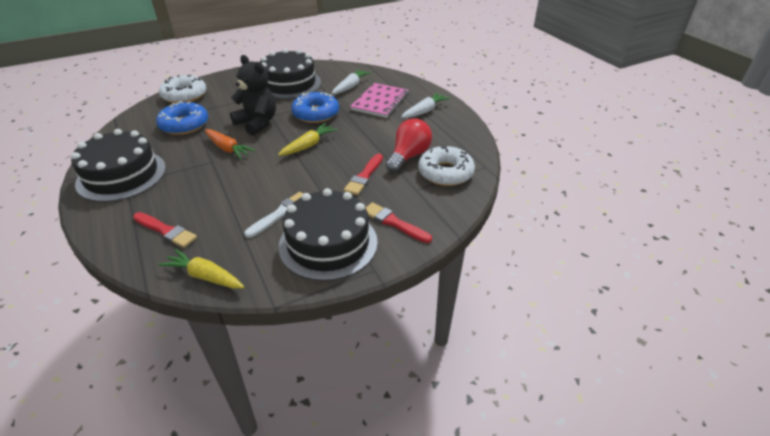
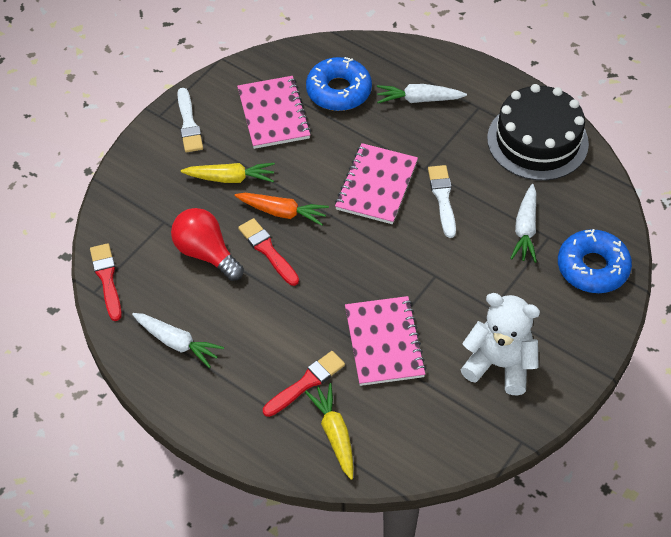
black cake: [71,129,166,202] [260,49,321,99] [278,188,378,281] = 3 -> [487,84,589,181] = 1
black teddy bear: [230,55,276,136] = 1 -> none = 0
pink notebook: [350,83,409,118] = 1 -> [237,76,311,149] [335,143,418,224] [345,296,427,386] = 3
white brush: [244,192,303,238] = 1 -> [177,88,203,152] [428,165,456,238] = 2
white carrot: [332,69,371,94] [401,93,450,118] = 2 -> [132,313,224,368] [377,84,467,103] [510,184,537,263] = 3
white donut: [159,75,206,104] [418,145,475,186] = 2 -> none = 0
white teddy bear: none = 0 -> [461,293,540,396] = 1

